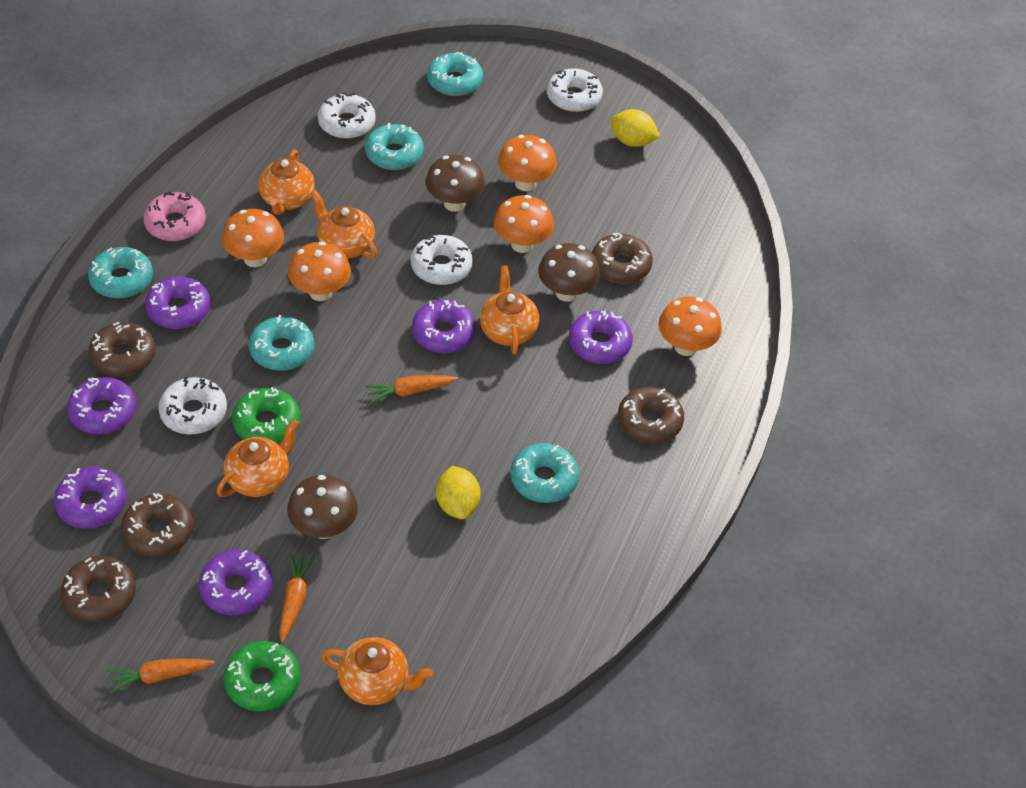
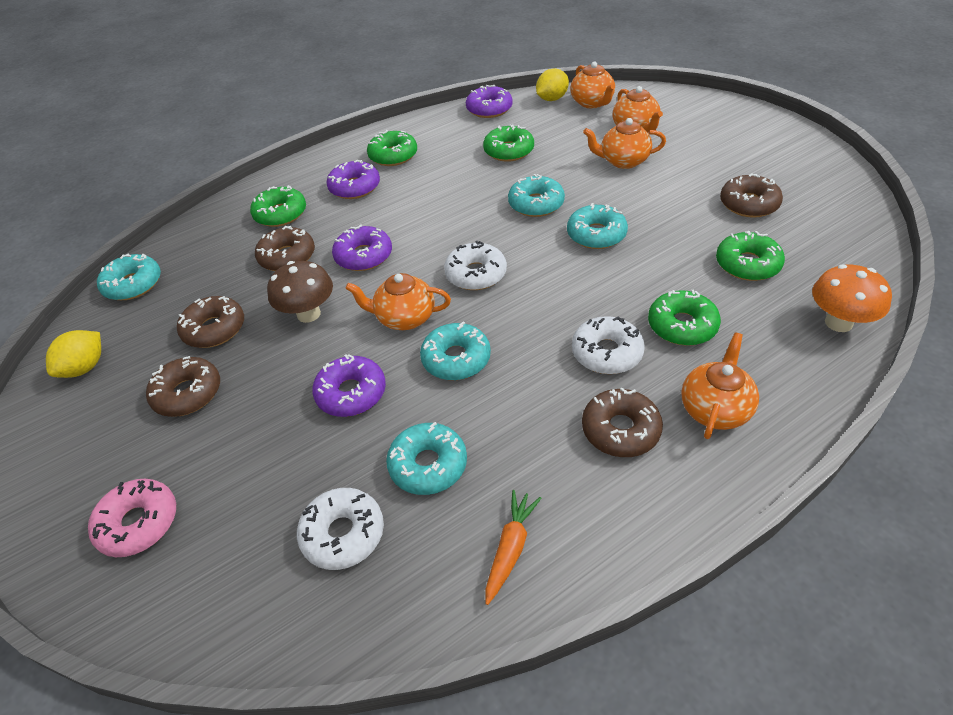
brown mushroom: [287,475,358,539] [426,155,485,212] [538,243,600,302] = 3 -> [267,261,333,323] = 1
green donut: [224,641,300,711] [232,387,300,444] = 2 -> [250,185,306,227] [367,130,417,166] [483,124,534,162] [648,290,721,346] [716,231,785,281] = 5
orange carrot: [107,659,215,693] [279,553,315,642] [366,375,458,403] = 3 -> [485,490,541,605] = 1
orange mushroom: [222,209,284,267] [288,241,351,301] [494,195,554,253] [498,135,557,191] [659,296,722,356] = 5 -> [812,264,892,332] = 1
purple donut: [54,467,127,529] [67,377,136,434] [145,276,210,329] [199,550,273,615] [412,300,476,353] [569,311,633,364] = 6 -> [312,354,386,417] [326,160,380,199] [332,224,392,271] [466,85,513,118] = 4
white donut: [158,377,227,435] [318,92,376,139] [411,235,473,285] [547,68,603,112] = 4 -> [297,488,384,570] [444,241,507,290] [572,316,645,374] = 3

